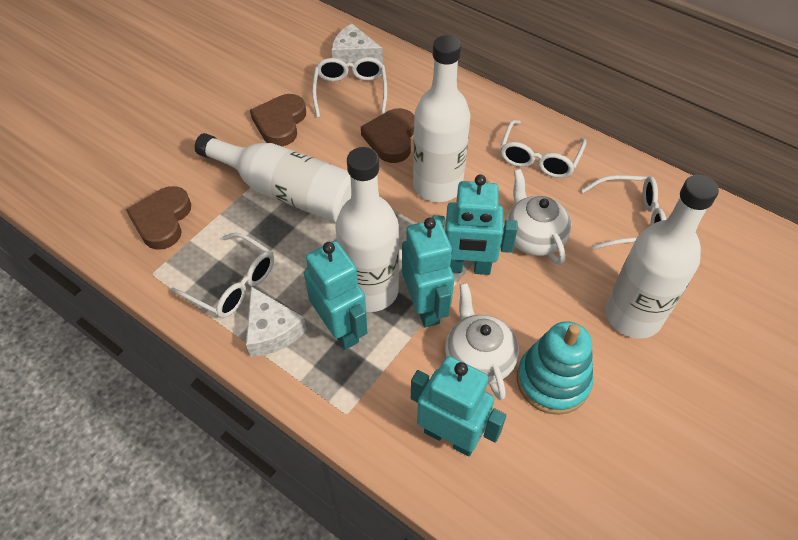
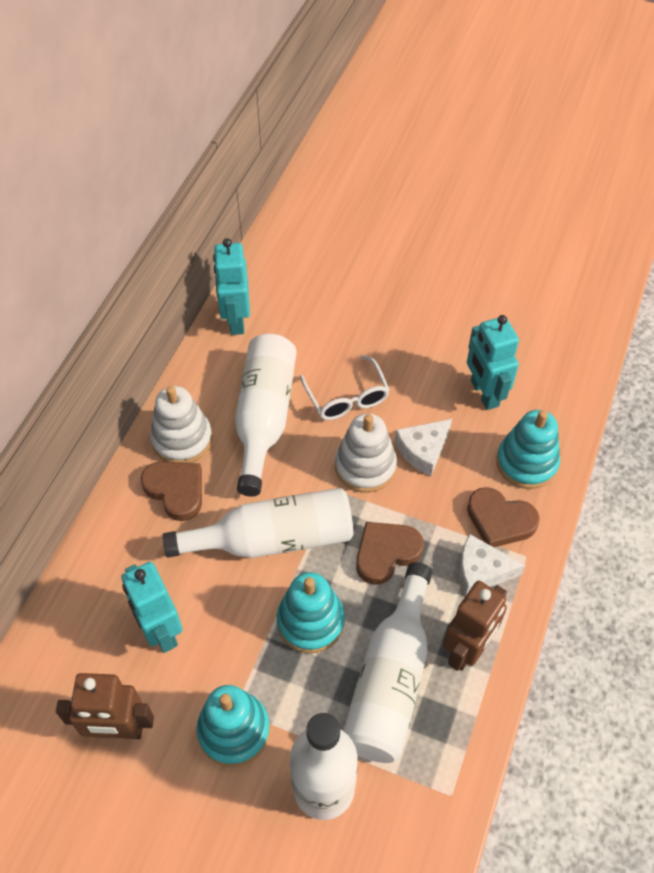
brown robot: none = 0 -> [56,673,154,739] [443,581,507,671] = 2
turquoise robot: [304,241,368,350] [402,218,455,328] [411,356,506,456] [432,174,518,275] = 4 -> [121,562,183,653] [213,238,250,335] [467,315,519,410] = 3
turquoise stacking toy: [517,321,593,415] = 1 -> [196,685,270,767] [277,572,345,653] [496,410,560,489] = 3
white glasses: [170,232,274,318] [312,57,387,118] [500,120,586,178] [582,175,666,250] = 4 -> [300,355,390,420] = 1
white stacking toy: none = 0 -> [150,386,212,463] [335,413,397,493] = 2
white teapot: [445,283,519,400] [506,169,572,265] = 2 -> none = 0

